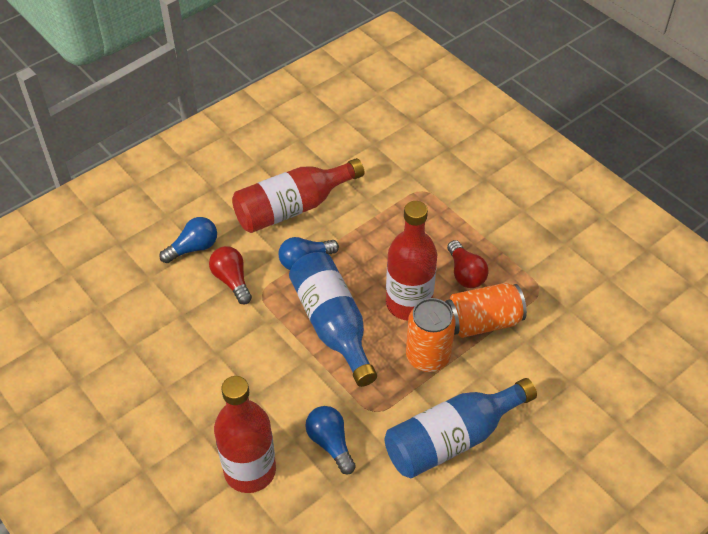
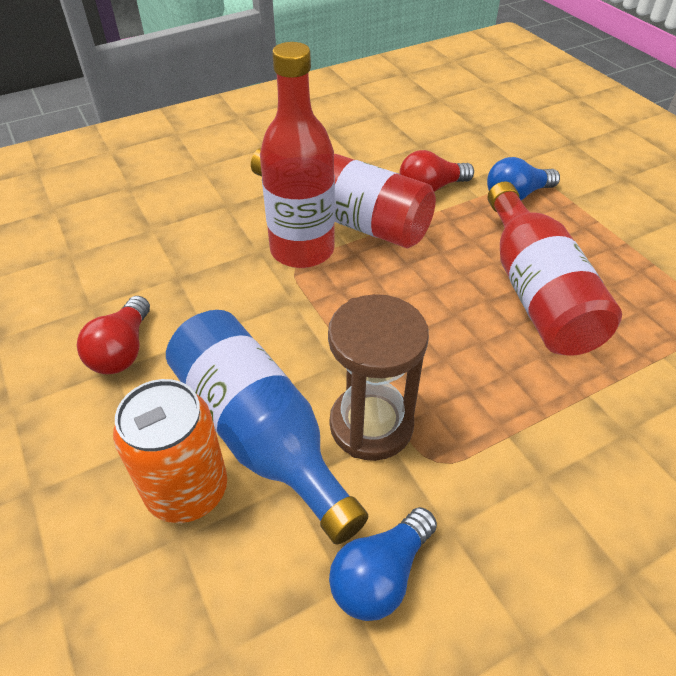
blue bottle: [289,252,377,387] [385,378,537,479] = 2 -> [166,310,368,544] = 1
blue light bulb: [159,217,217,263] [279,237,339,270] [305,406,356,474] = 3 -> [329,507,437,621] [487,157,560,200] = 2
brown hourglass: none = 0 -> [328,294,429,461] = 1
orange can: [406,298,456,372] [445,283,527,338] = 2 -> [113,379,227,523] = 1

